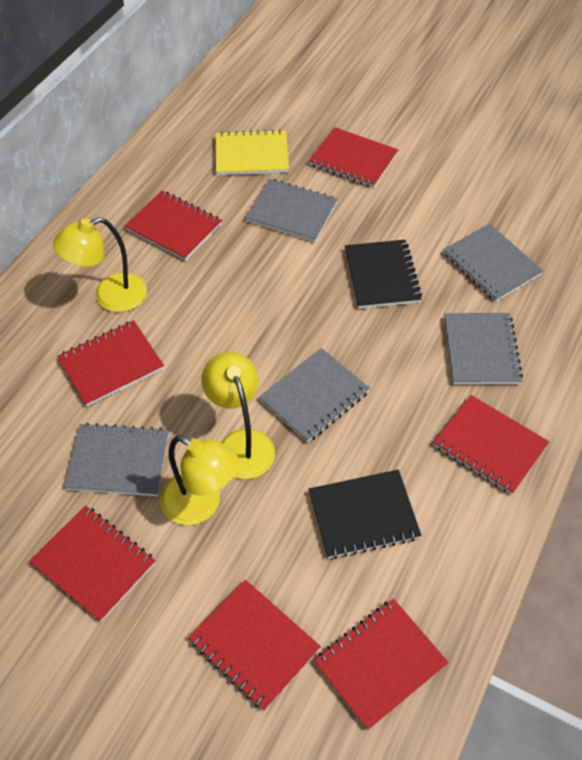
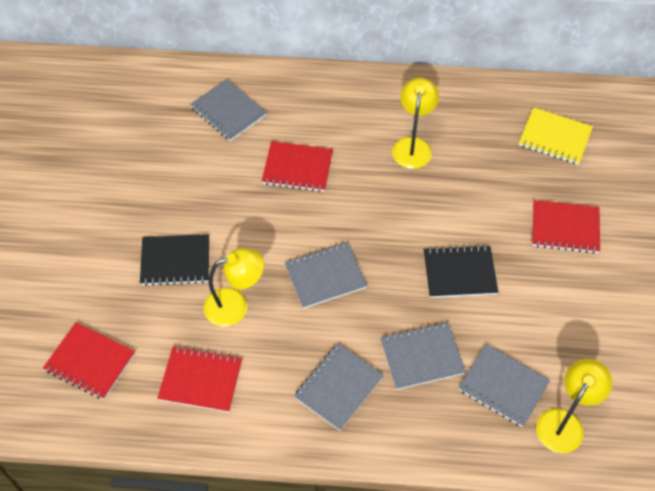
red notebook: [29,505,155,622] [57,320,164,406] [125,191,222,261] [188,580,321,711] [309,127,398,188] [314,599,449,730] [433,395,549,495] = 7 -> [43,322,135,399] [157,346,242,412] [262,141,333,192] [532,200,600,254] = 4

